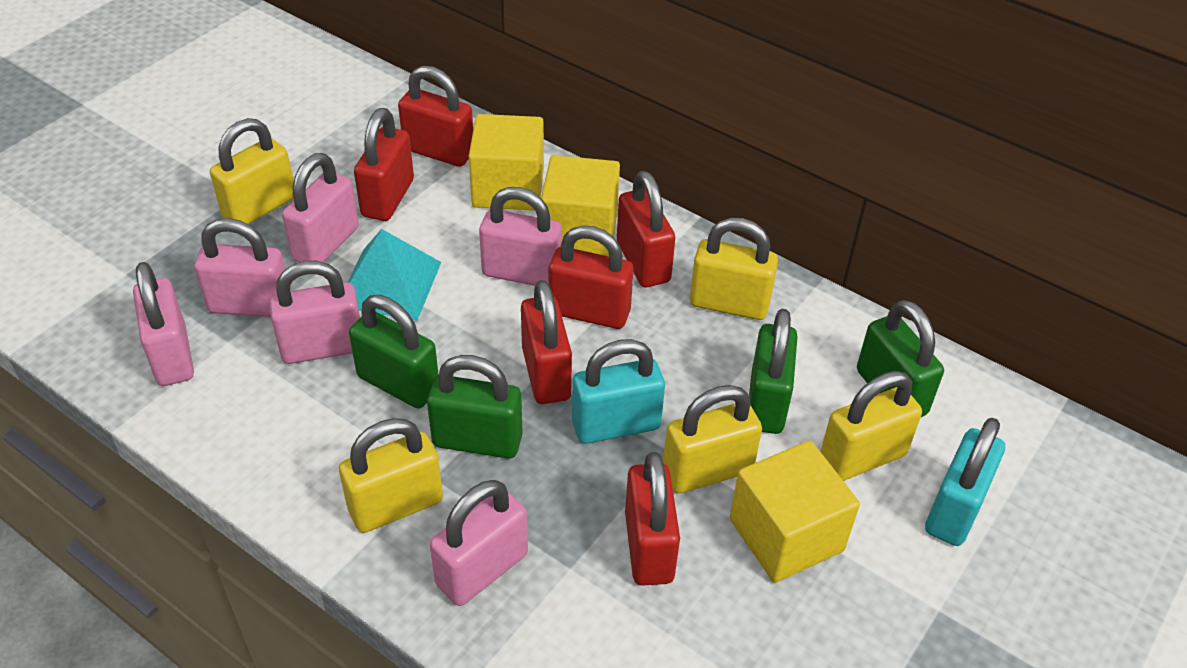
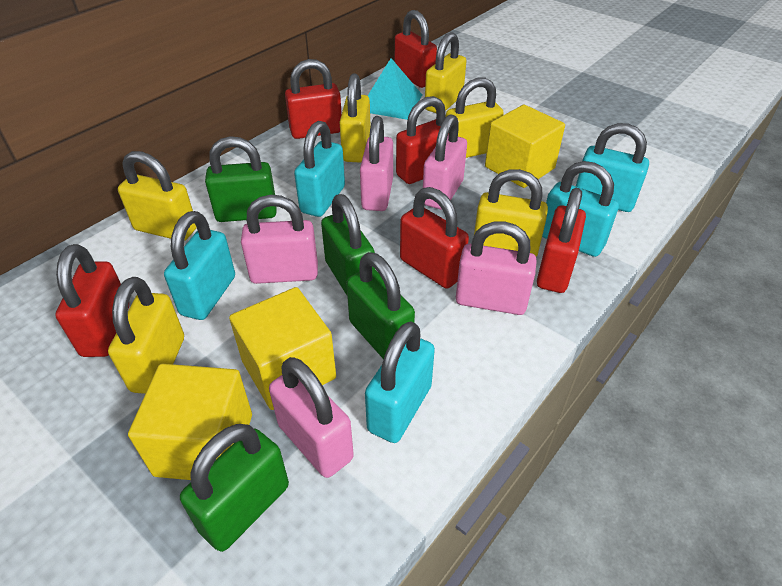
pink padlock: [133,262,194,386] [194,218,285,317] [269,261,360,364] [282,153,359,262] [430,480,528,606] [479,187,562,286] = 6 -> [241,195,318,284] [269,357,354,478] [360,116,393,211] [423,114,467,210] [456,221,537,315] = 5
turquoise padlock: [572,339,665,444] [925,418,1005,546] = 2 -> [164,211,235,320] [294,121,345,217] [365,321,435,443] [542,161,619,257] [576,123,649,212] = 5
yellow padlock: [210,118,294,224] [339,418,443,533] [663,385,762,493] [690,218,778,320] [820,371,922,481] = 5 -> [108,277,184,394] [118,151,197,241] [339,73,371,163] [425,32,466,113] [445,77,504,158] [474,169,548,257] = 6

